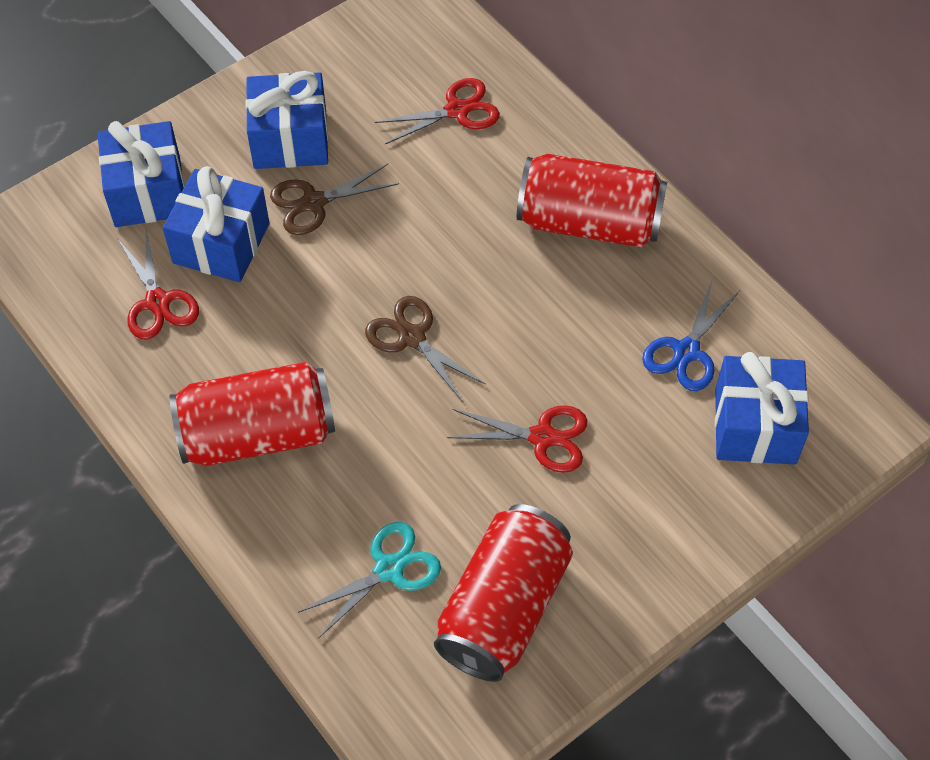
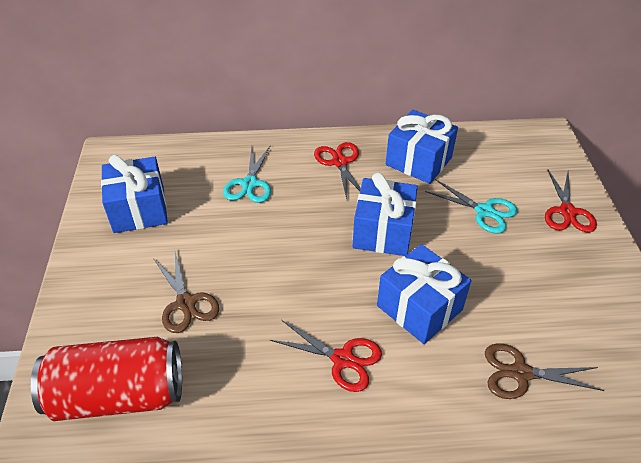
blue scissors: [642,281,740,391] = 1 -> none = 0
red can: [170,362,335,466] [434,504,573,682] [517,154,667,248] = 3 -> [31,337,182,421] = 1
turquoise scissors: [298,522,441,639] = 1 -> [223,145,271,203] [425,179,518,234] = 2

